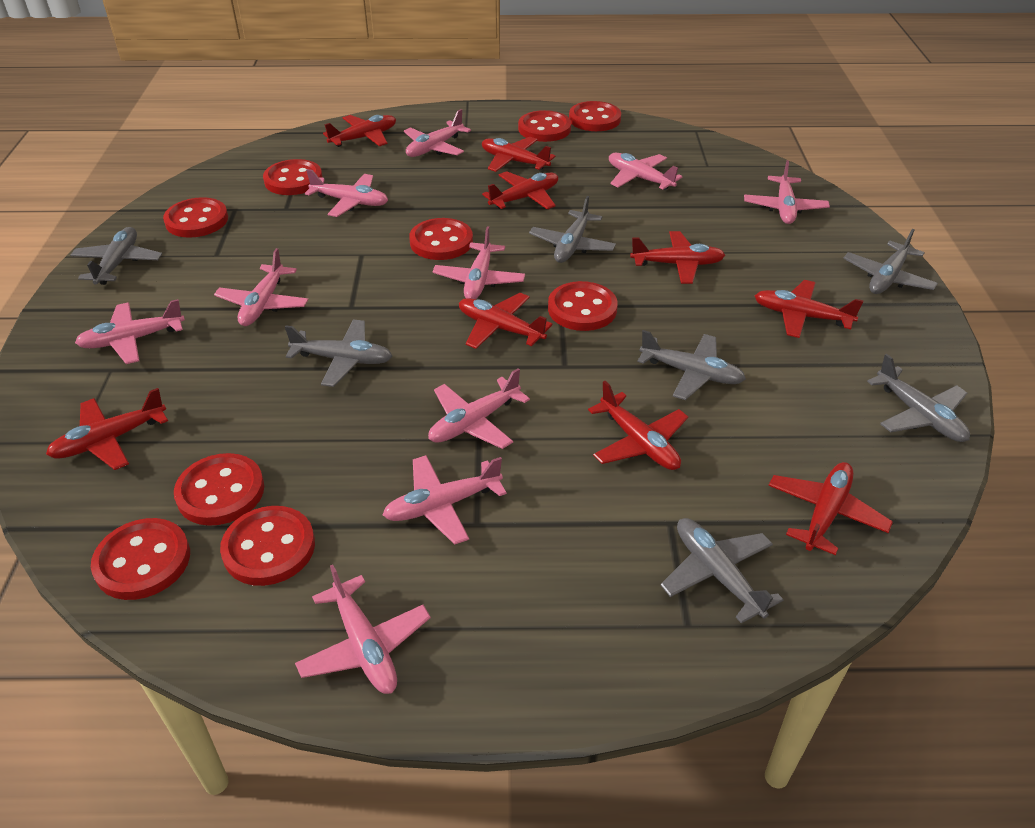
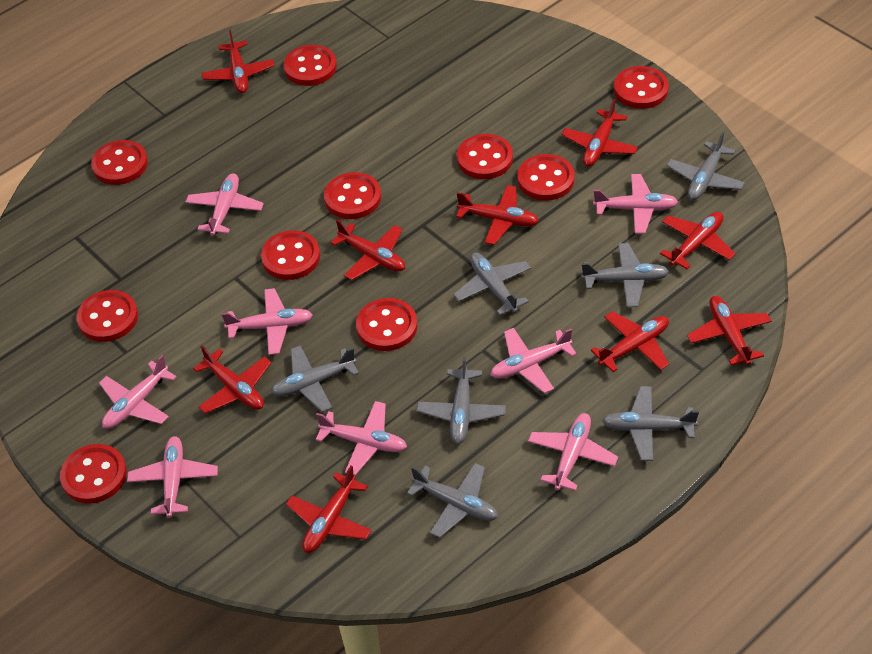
pink plane: [75,299,185,364] [214,248,308,326] [295,565,431,694] [305,169,388,217] [383,455,507,545] [404,109,471,157] [428,368,530,449] [433,226,525,299] [609,153,683,190] [744,160,830,224] = 10 -> [99,355,177,429] [127,436,218,518] [186,173,264,236] [222,288,313,355] [316,401,407,475] [491,328,577,393] [528,413,618,491] [593,174,678,234] = 8
red button: [91,518,190,600] [163,197,228,238] [174,453,264,526] [220,506,315,586] [263,159,323,195] [409,218,473,260] [518,110,571,142] [548,281,618,331] [569,101,621,131] = 9 -> [60,444,127,504] [77,290,138,342] [91,140,148,185] [261,230,320,280] [283,45,337,86] [324,172,381,219] [356,298,418,351] [457,134,513,179] [517,154,575,201] [614,66,669,109] = 10

